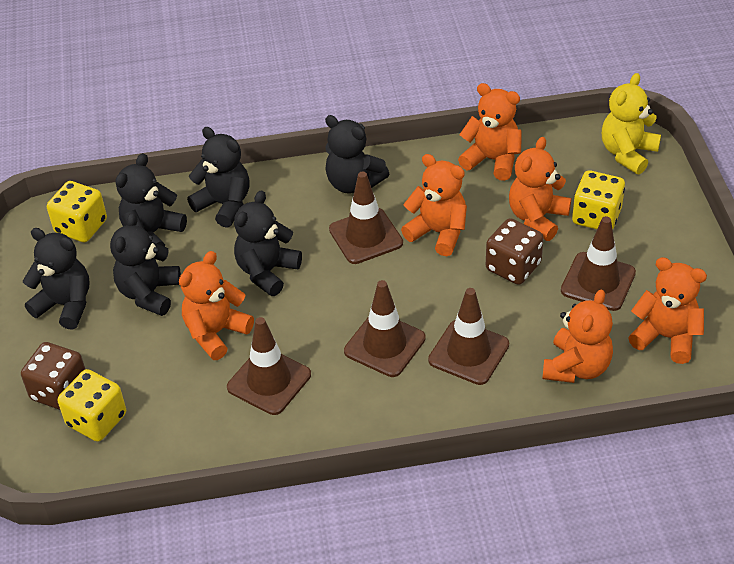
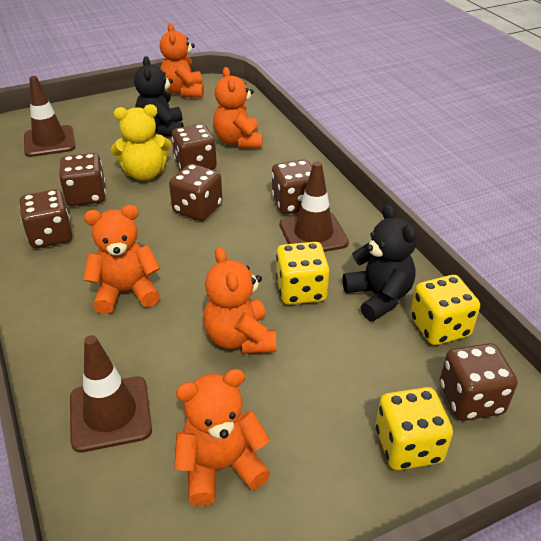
black teddy bear: [23,228,89,330] [110,213,181,316] [115,153,187,247] [187,127,250,228] [234,190,302,296] [325,115,389,194] = 6 -> [134,56,184,137] [343,204,417,321] = 2
brown dice: [21,342,85,410] [486,218,544,285] = 2 -> [19,189,73,248] [59,153,106,206] [169,164,223,221] [172,124,217,170] [272,160,312,214] [439,343,518,421] = 6
brown traffic cone: [227,317,311,415] [329,171,403,264] [344,280,426,377] [428,288,509,385] [561,216,636,311] = 5 -> [24,76,75,157] [70,335,152,453] [280,161,349,252] = 3
orange teddy bear: [179,251,254,360] [401,154,467,256] [458,83,521,181] [509,137,571,241] [542,290,613,383] [628,257,707,364] = 6 -> [83,205,160,314] [160,23,204,98] [174,369,270,506] [203,247,276,354] [213,67,262,148] = 5

